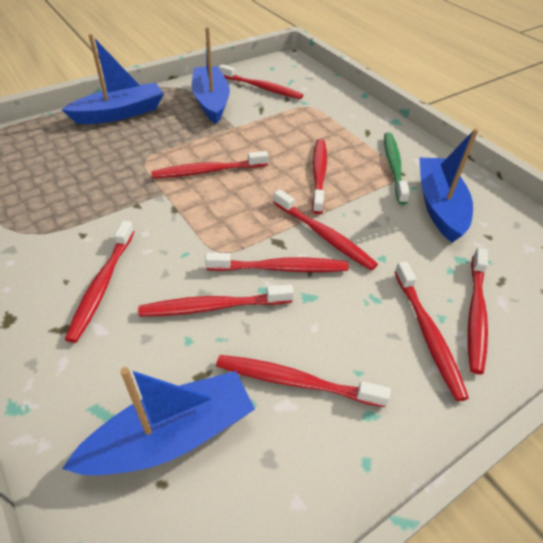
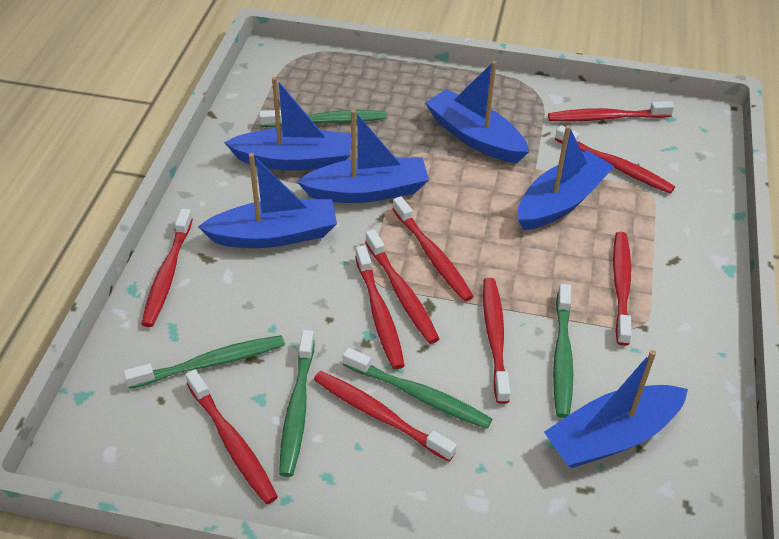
blue boat: [61,34,164,124] [62,367,255,475] [192,27,230,124] [419,129,478,243] = 4 -> [198,153,337,248] [224,77,351,170] [297,109,429,203] [425,61,529,163] [518,125,614,230] [544,350,688,468] = 6
green toothbrush: [384,132,410,205] = 1 -> [123,335,285,389] [259,110,387,127] [279,330,315,477] [343,348,492,429] [553,284,573,418] = 5

